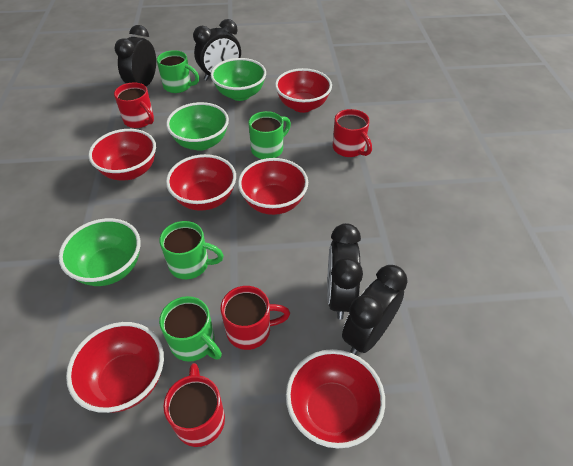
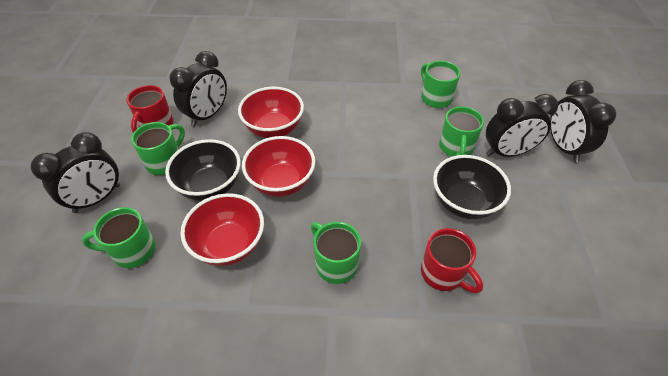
black bowl: none = 0 -> [165,139,241,201] [433,155,511,219] = 2
green bowl: [59,218,141,286] [166,102,229,151] [211,58,266,101] = 3 -> none = 0
green mug: [157,50,199,93] [159,221,224,279] [159,296,222,362] [248,111,291,159] = 4 -> [82,207,156,268] [131,122,185,175] [311,222,361,284] [421,61,460,108] [439,106,484,157] = 5
red bowl: [66,322,164,413] [88,129,156,180] [166,154,236,211] [238,158,308,215] [275,68,332,113] [286,349,385,448] = 6 -> [180,193,264,266] [238,87,304,138] [242,136,315,197] = 3
red mug: [114,83,154,128] [163,363,225,447] [220,286,290,350] [333,109,372,157] = 4 -> [126,85,173,133] [421,228,483,293] = 2

